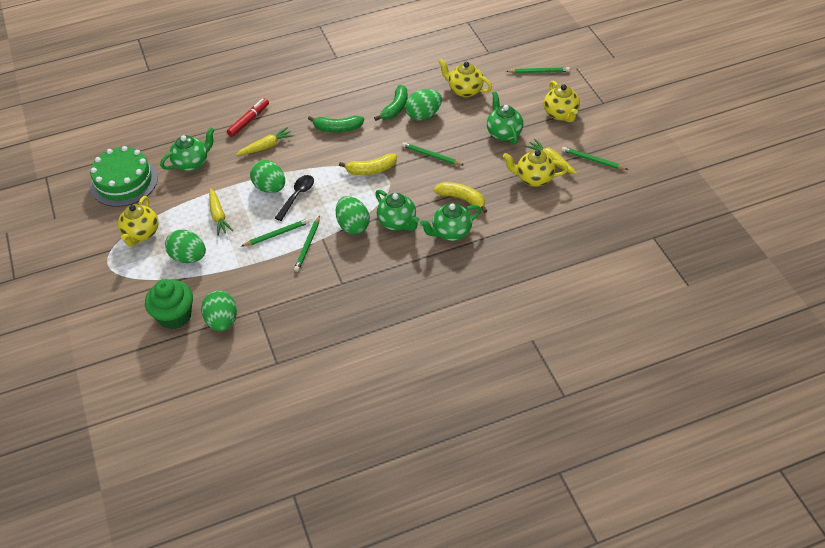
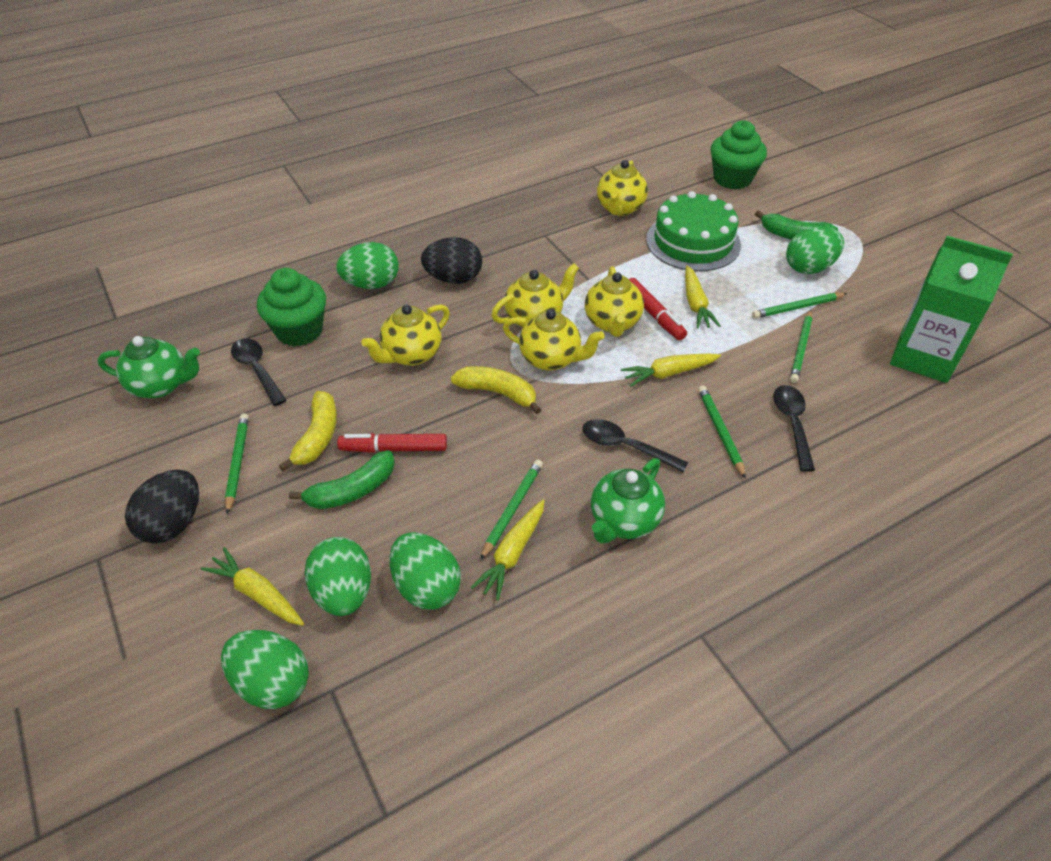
black egg: none = 0 -> [125,470,199,544] [421,237,482,284] = 2
black spoon: [275,175,314,221] = 1 -> [231,338,287,406] [582,419,688,472] [773,385,815,472] = 3
green carton: none = 0 -> [890,236,1013,383] = 1
green cupcake: [145,279,193,329] = 1 -> [257,268,326,346] [711,120,767,189] = 2
green teapot: [160,127,214,171] [375,190,420,231] [420,203,481,241] [487,92,523,145] = 4 -> [98,336,200,398] [591,458,665,543] = 2
red marker: [227,98,269,137] = 1 -> [337,433,447,453] [629,278,687,340] = 2
yellow carrot: [209,188,233,236] [236,127,294,156] [525,139,577,175] = 3 -> [201,547,304,626] [471,500,544,601] [621,354,721,387] [685,265,720,329] = 4
yellow teapot: [118,196,158,247] [438,59,492,97] [503,150,568,187] [544,80,580,122] = 4 -> [361,304,450,366] [491,263,579,327] [503,309,605,371] [585,266,644,337] [597,160,648,216] = 5

